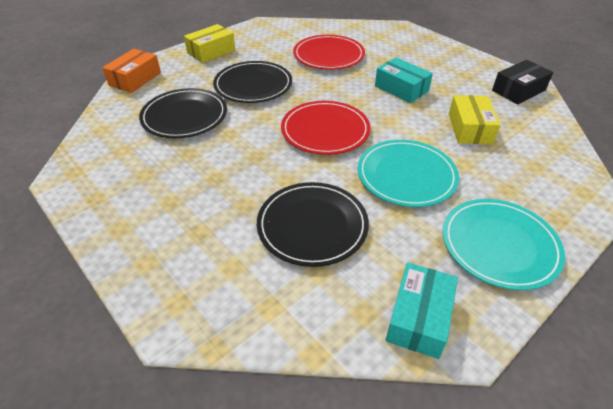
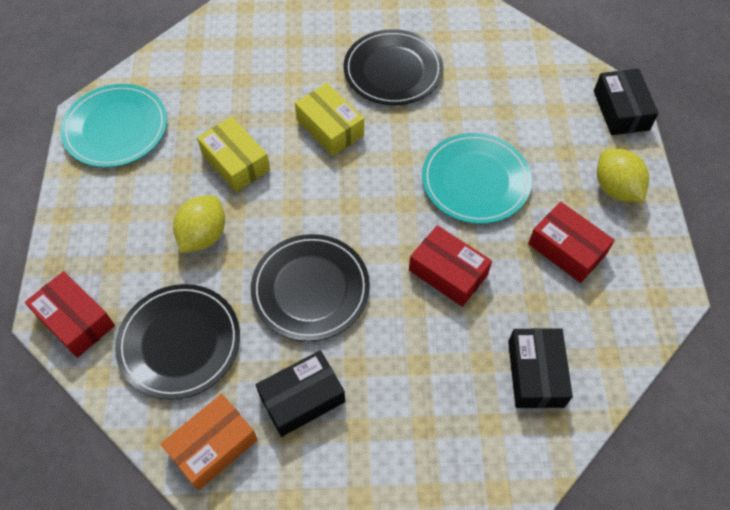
black box: [492,60,553,104] = 1 -> [255,350,345,437] [508,328,573,408] [594,69,659,135] = 3
red box: none = 0 -> [25,271,115,358] [409,225,492,307] [528,202,615,283] = 3
red plate: [281,101,371,155] [293,35,365,70] = 2 -> none = 0
turquoise box: [375,57,433,103] [386,262,458,359] = 2 -> none = 0
yellow lemon: none = 0 -> [173,195,225,253] [597,149,649,202] = 2

